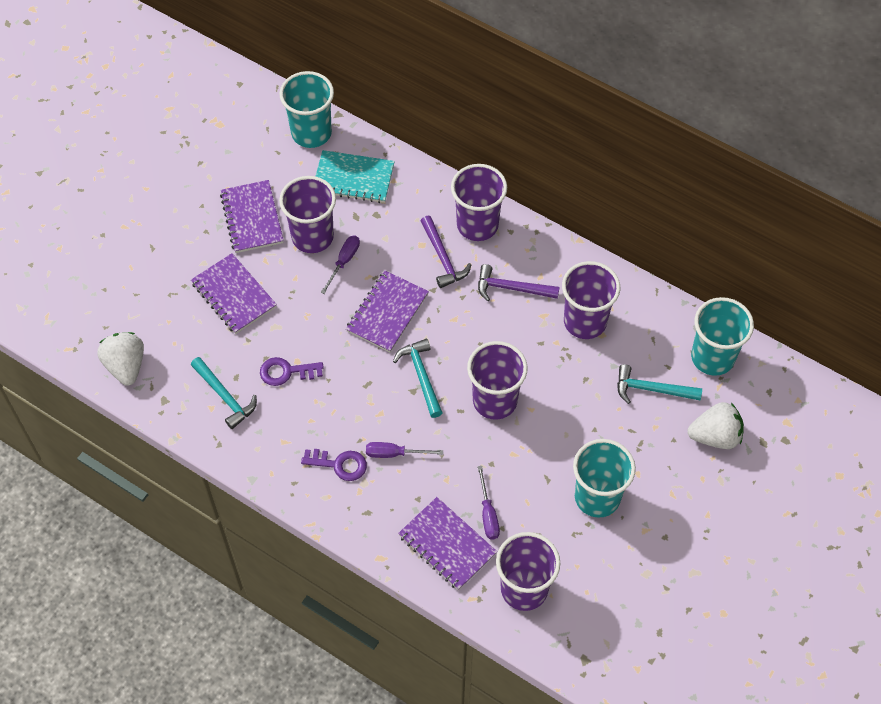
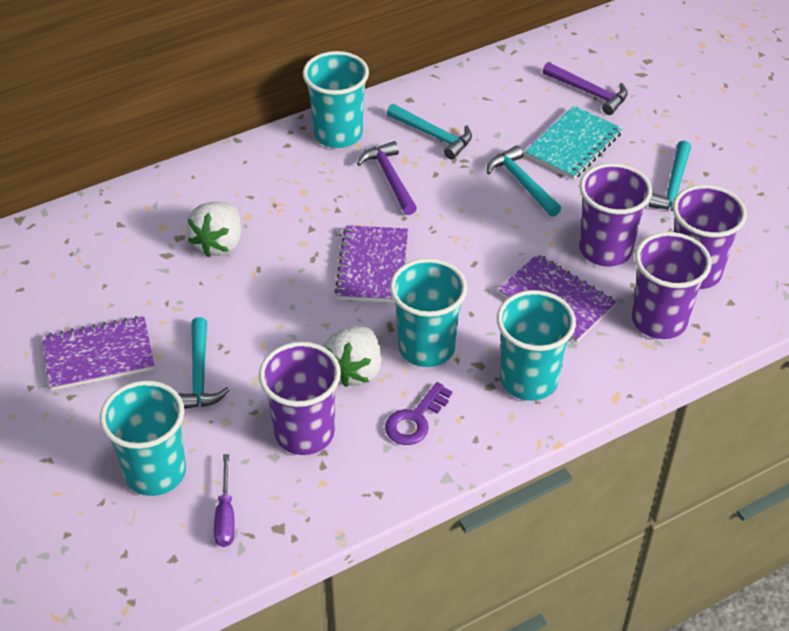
purple cup: [279,176,336,253] [451,164,507,241] [467,341,528,420] [496,532,560,611] [562,261,620,339] = 5 -> [259,342,341,455] [579,163,652,266] [632,232,712,339] [672,185,747,289] = 4
purple key: [260,357,324,386] [301,449,367,481] = 2 -> [385,382,452,445] = 1
purple notebook: [191,253,277,334] [220,180,284,253] [346,271,429,352] [398,497,497,590] = 4 -> [43,316,154,391] [334,225,408,303] [498,254,616,342] = 3
purple screwdriver: [321,236,360,294] [366,442,443,458] [477,466,500,540] = 3 -> [214,454,235,547] = 1
turquoise cup: [280,71,334,148] [573,439,636,518] [691,297,754,376] = 3 -> [100,381,186,496] [303,51,369,148] [390,258,467,367] [497,290,576,401] = 4
turquoise hammer: [191,357,257,429] [393,339,443,418] [617,364,702,404] = 3 -> [179,317,229,409] [387,104,472,160] [487,145,562,217] [649,140,691,211] = 4

